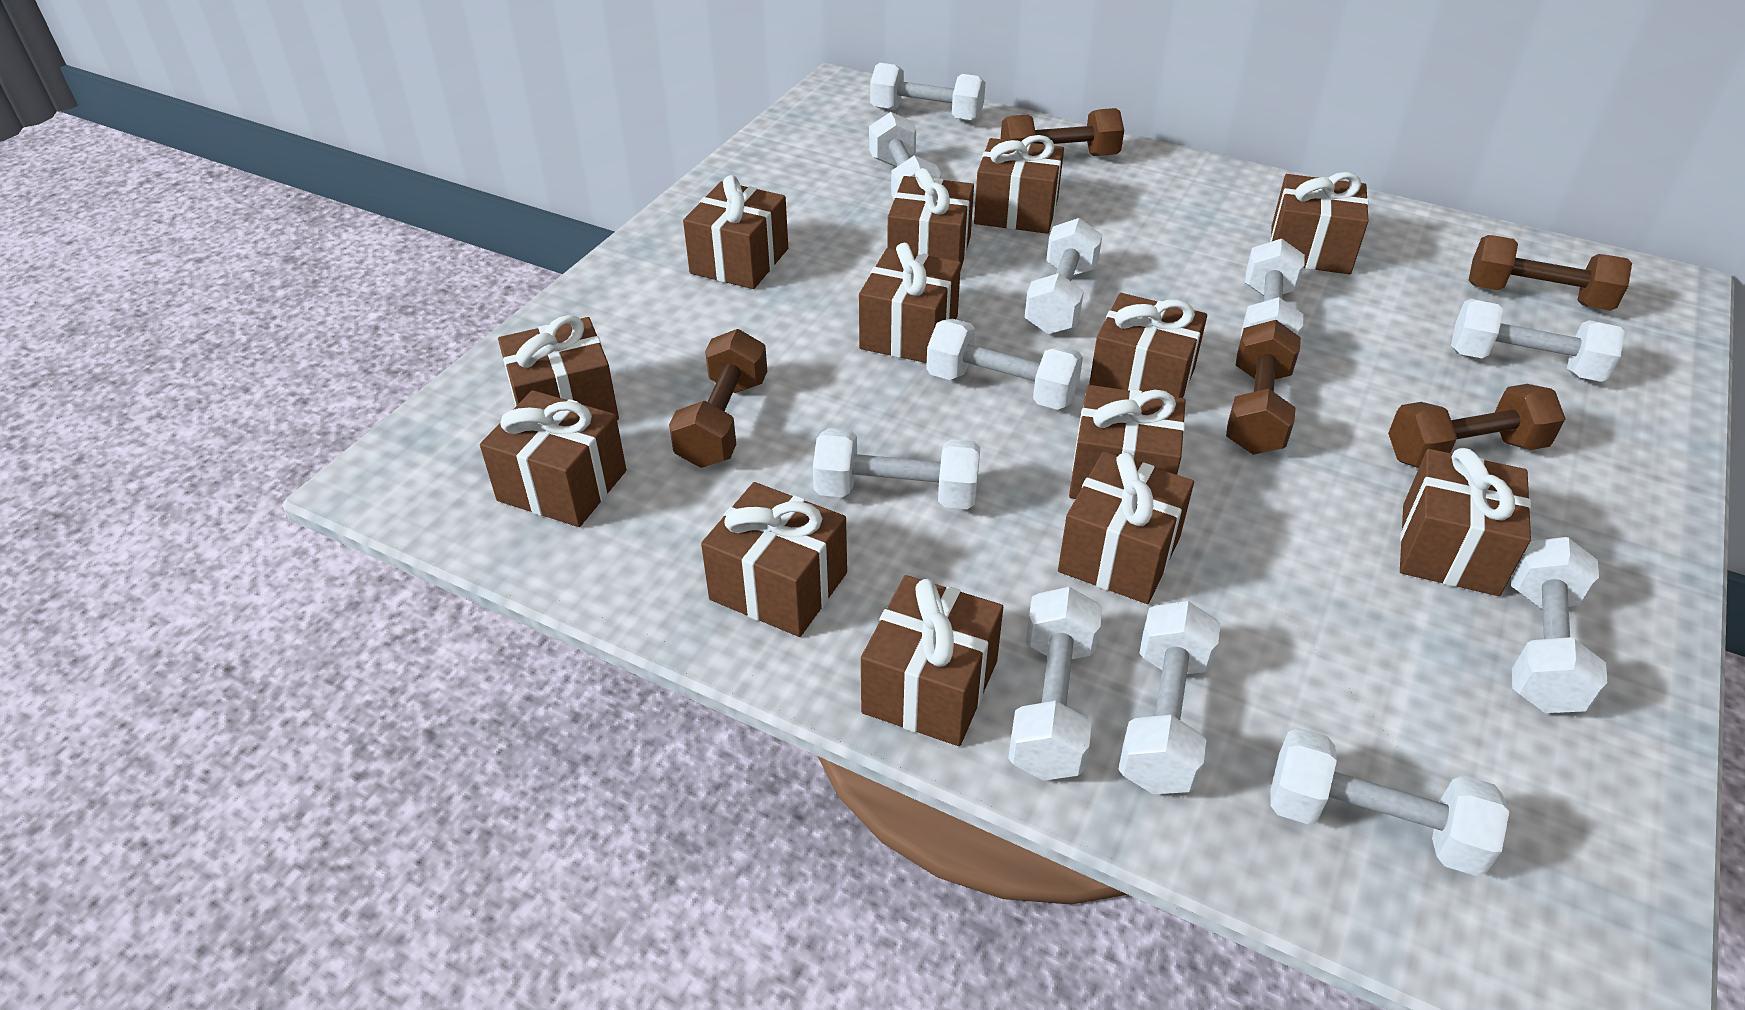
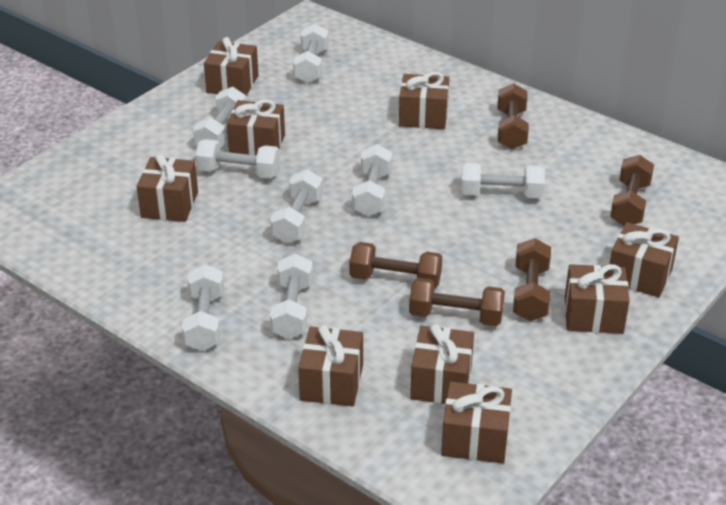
brown gift: [480,390,626,527] [498,315,619,420] [683,175,788,289] [701,482,847,637] [859,243,961,363] [861,575,1003,746] [887,168,974,271] [974,135,1064,234] [1058,451,1194,604] [1069,385,1186,499] [1089,293,1207,398] [1270,172,1369,274] [1400,448,1531,596] = 13 -> [136,153,198,222] [204,37,259,95] [227,99,285,155] [298,325,363,407] [399,72,449,129] [410,324,474,404] [441,382,512,464] [565,264,630,334] [610,222,679,297] = 9
white dumbbell: [813,428,980,509] [869,112,941,199] [870,63,985,122] [926,319,1083,410] [1008,587,1102,781] [1025,218,1102,334] [1118,601,1221,794] [1240,239,1305,341] [1270,728,1510,876] [1451,298,1625,382] [1511,537,1608,713] = 11 -> [182,264,224,351] [193,87,247,148] [195,139,280,178] [270,169,323,244] [270,254,313,339] [293,24,329,83] [352,144,393,217] [461,162,545,198] = 8

